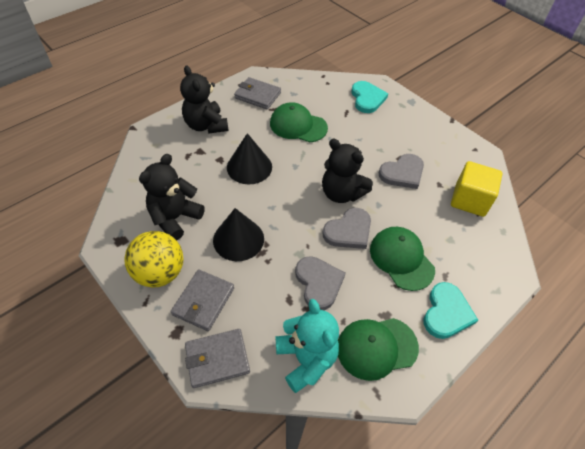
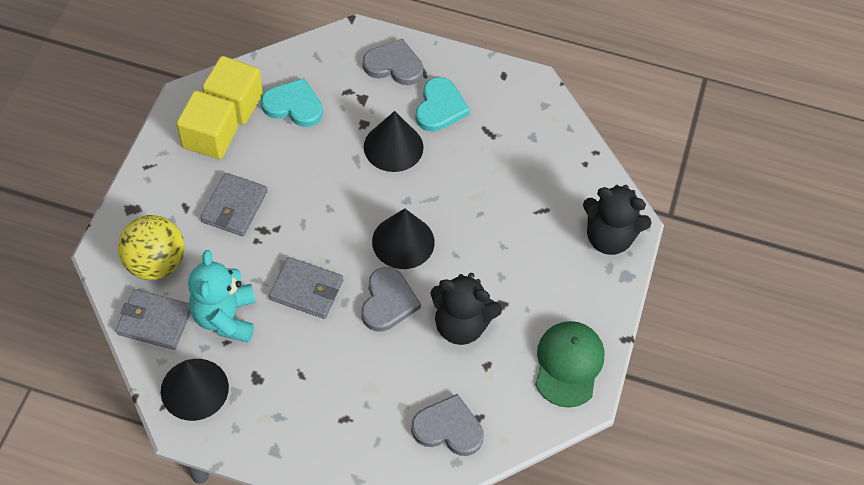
black cone: [213,208,264,261] [227,133,272,184] = 2 -> [161,359,229,421] [364,111,423,172] [372,208,435,269] = 3
black teddy bear: [139,154,205,240] [180,65,229,134] [322,139,373,203] = 3 -> [430,273,502,345] [583,185,652,255] = 2
green cap: [270,102,328,142] [338,318,419,381] [370,227,435,291] = 3 -> [535,321,605,408] = 1
yellow cube: [451,161,502,217] = 1 -> [176,91,238,159] [202,56,263,124] = 2

